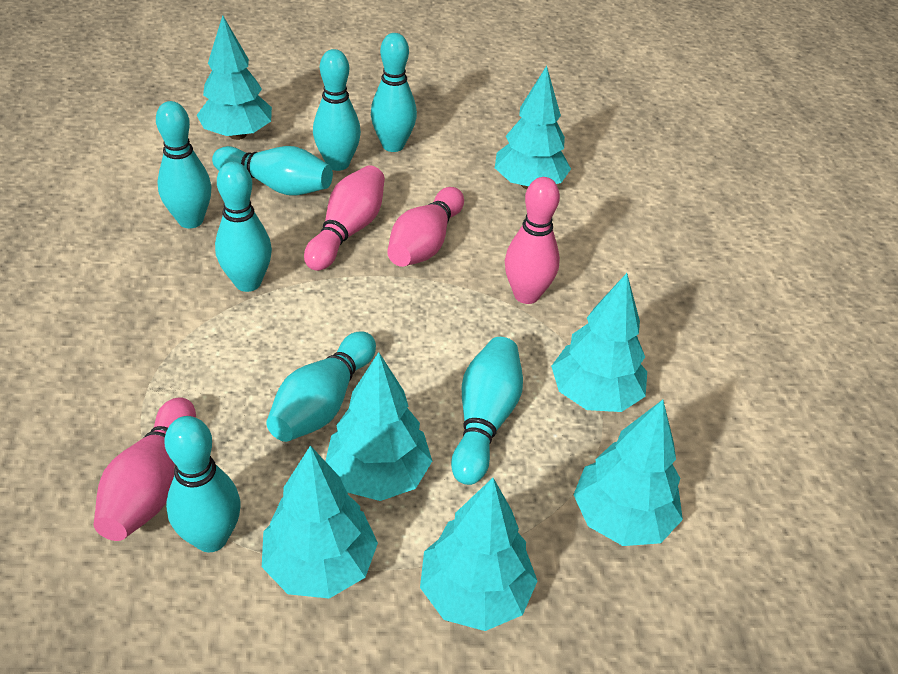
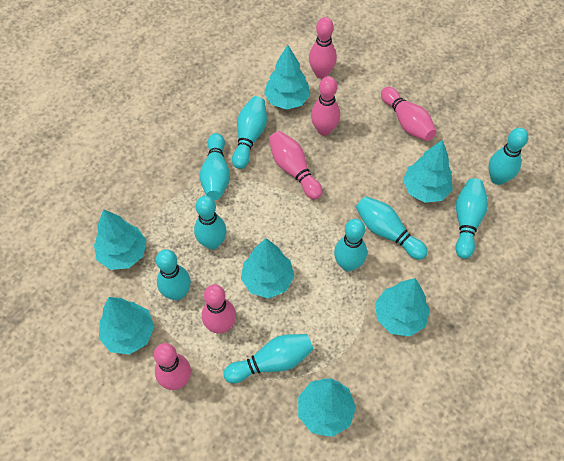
pink bowling pin: [94,397,196,541] [304,165,385,271] [387,187,464,267] [505,177,560,304] = 4 -> [154,343,191,390] [202,284,236,334] [269,131,323,200] [309,17,337,79] [311,76,340,136] [381,87,437,141] = 6
turquoise bowling pin: [156,101,212,228] [164,416,240,552] [212,146,333,196] [215,162,272,292] [266,331,376,442] [313,49,361,171] [371,33,417,152] [451,337,523,485] = 8 -> [156,249,191,300] [194,196,227,250] [199,133,230,200] [223,334,314,383] [232,96,267,169] [334,219,367,271] [356,196,428,260] [456,178,488,259] [488,128,528,185] = 9

